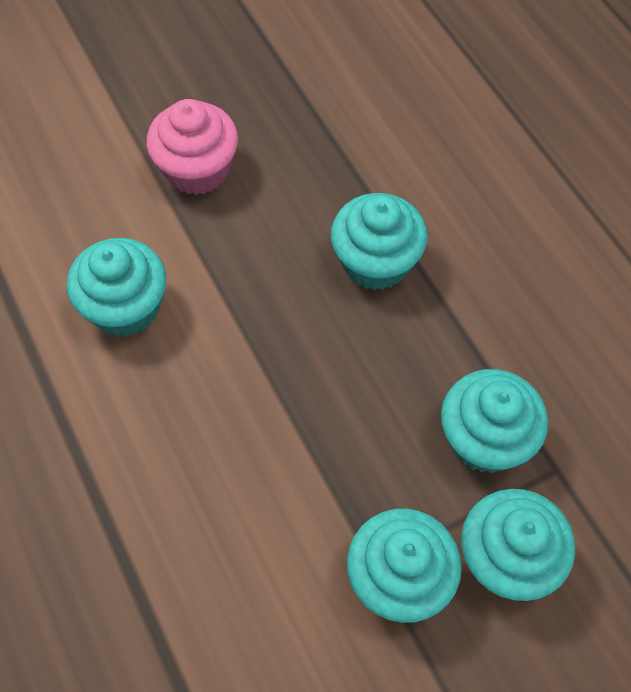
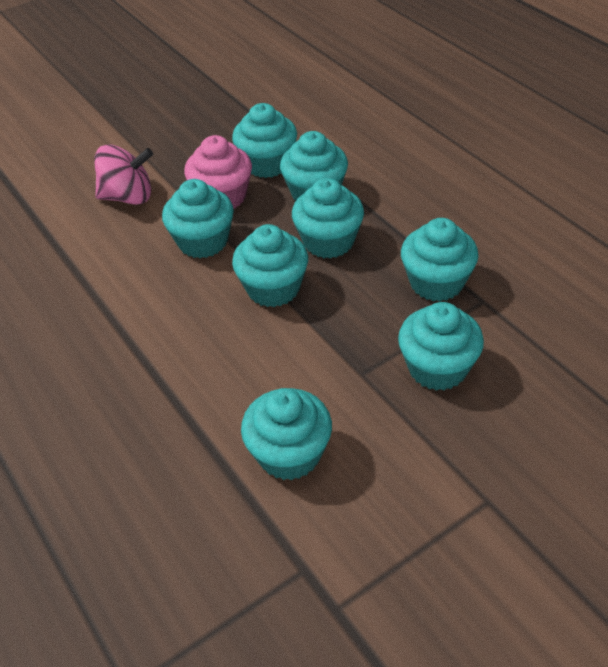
pink spinning top: none = 0 -> [94,145,153,205] = 1
turquoise cupcake: [67,238,166,337] [331,193,427,290] [347,509,462,623] [441,369,548,473] [461,489,575,601] = 5 -> [162,179,234,258] [232,103,297,178] [232,224,308,307] [241,388,332,480] [280,131,348,201] [292,178,364,259] [398,302,484,391] [401,218,479,301] = 8

